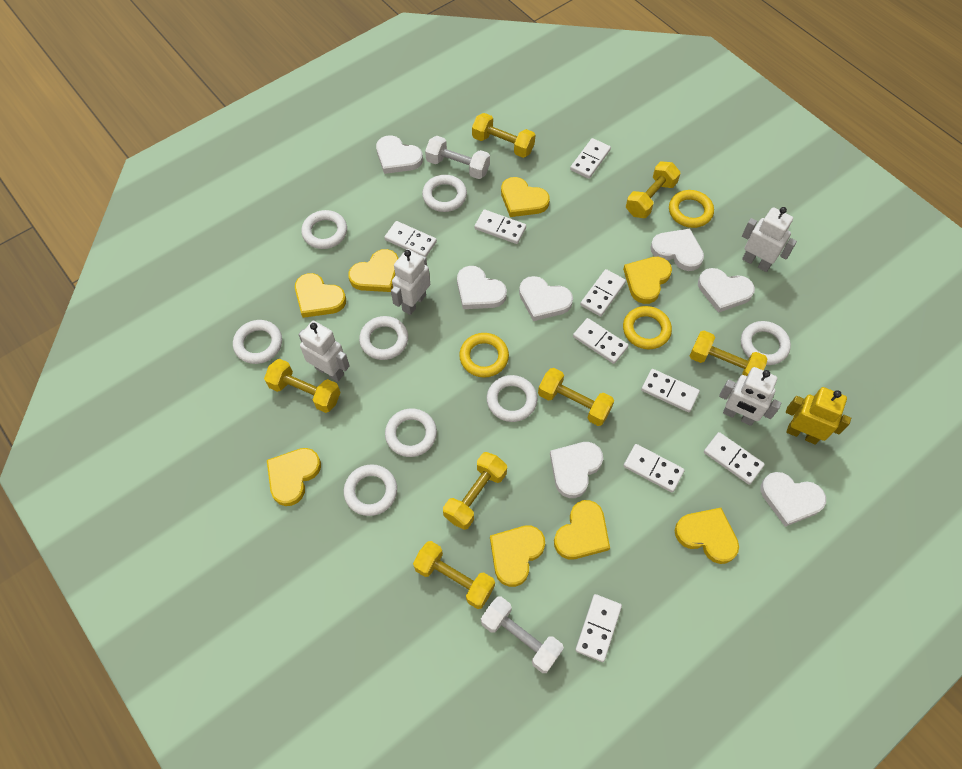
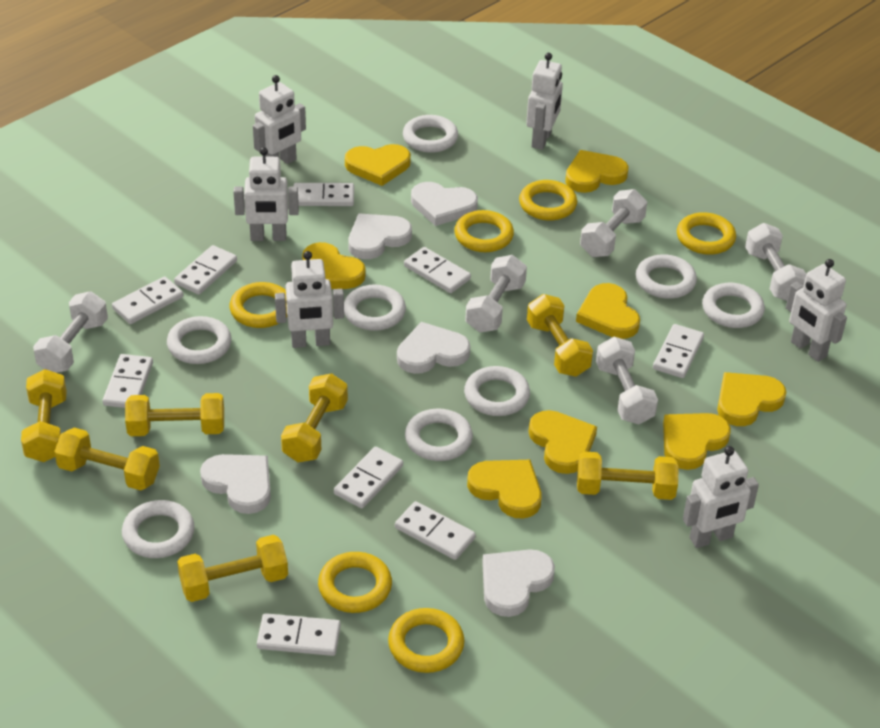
white dumbbell: [425,136,490,179] [481,597,564,673] = 2 -> [33,291,108,373] [465,255,527,333] [580,189,647,257] [596,337,658,424] [745,223,806,301] = 5
white heart: [376,135,423,174] [457,266,507,309] [519,276,573,321] [550,442,603,498] [650,229,704,271] [698,268,755,313] [761,472,826,527] = 7 -> [200,454,271,514] [348,214,412,259] [397,322,470,374] [411,182,478,226] [482,549,555,617] = 5
white robot: [299,321,350,382] [391,249,430,315] [719,367,781,426] [742,207,797,272] = 4 -> [233,147,299,241] [253,75,306,164] [275,251,344,348] [526,53,563,150] [683,446,759,548] [786,259,847,362] = 6
yellow ring: [459,333,509,378] [623,306,672,349] [669,190,714,228] = 3 -> [230,282,287,328] [318,552,392,613] [388,608,465,673] [454,210,514,252] [519,180,577,221] [677,212,736,255] = 6
yellow robot: [786,387,851,445] = 1 -> none = 0

